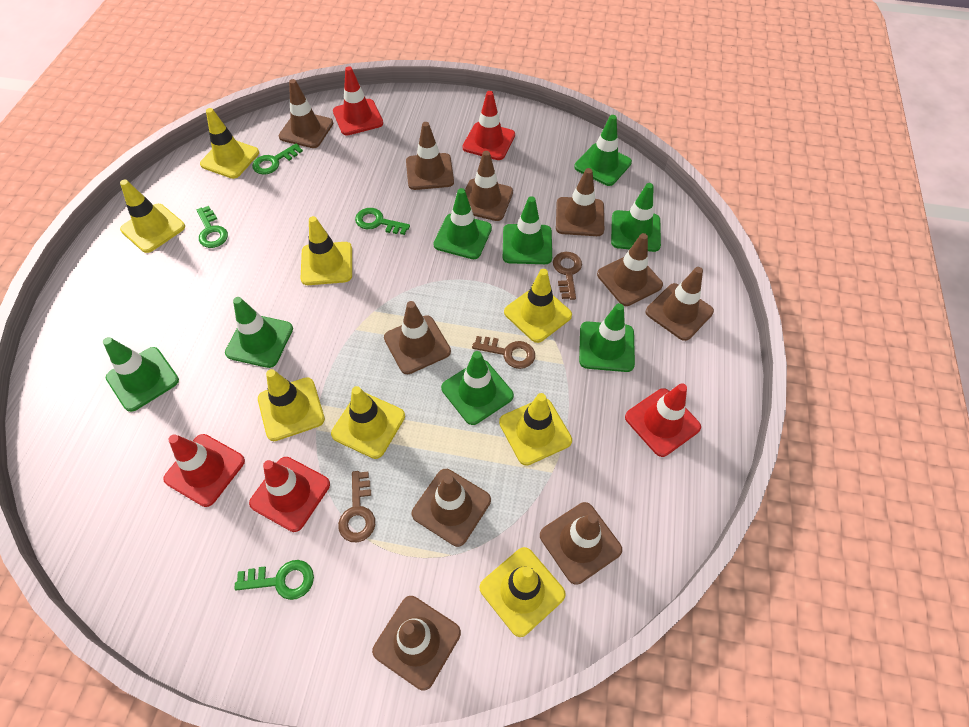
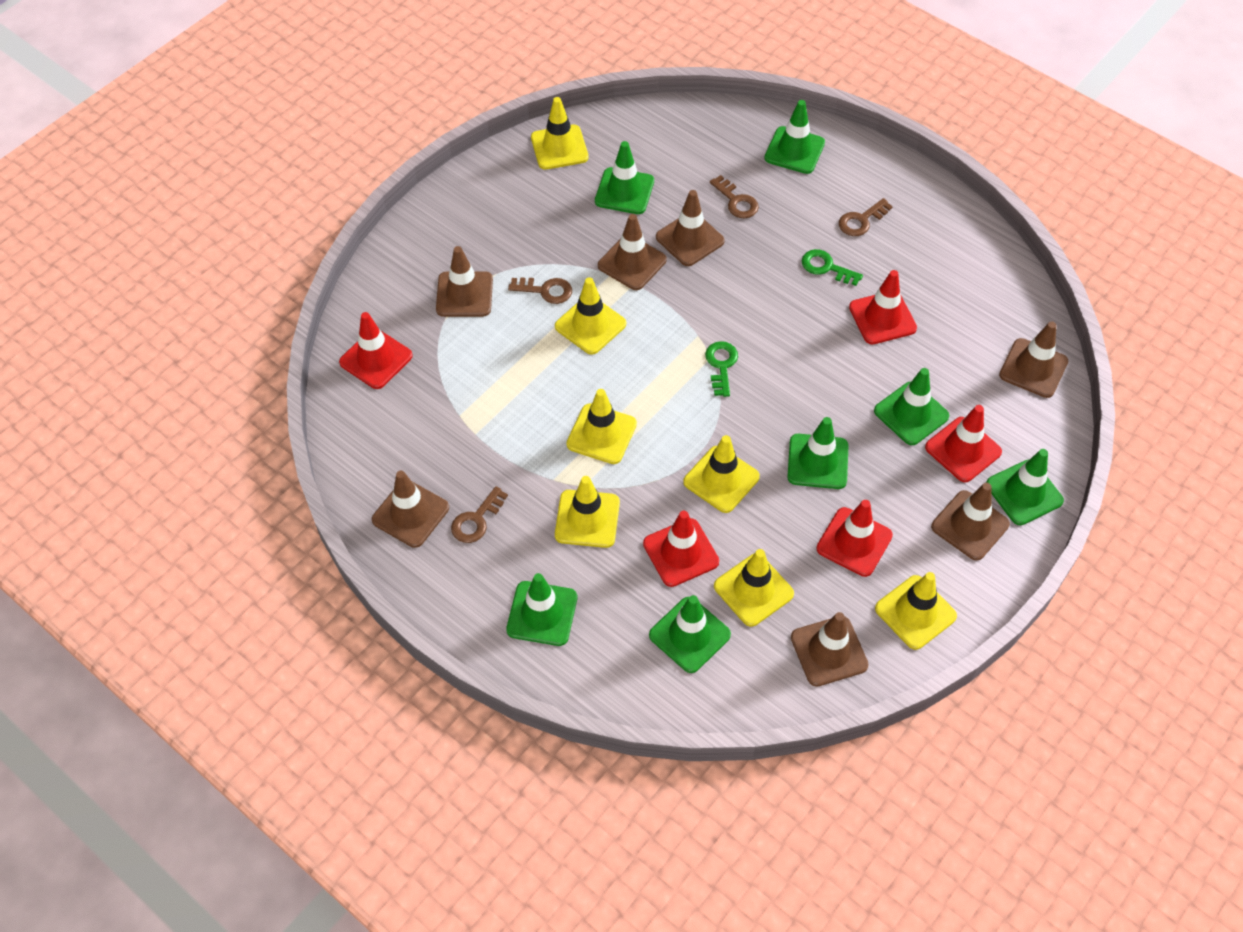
brown key: [338,471,375,542] [472,336,535,369] [553,252,582,300] = 3 -> [451,486,508,543] [508,277,572,304] [710,175,759,218] [839,198,893,236] = 4
brown traffic cone: [279,79,333,148] [372,596,461,691] [384,301,451,374] [406,122,454,190] [412,469,491,547] [465,151,513,221] [540,502,622,585] [556,168,604,236] [597,233,663,306] [646,267,714,341] = 10 -> [372,471,449,548] [436,246,493,317] [598,214,667,290] [656,190,725,266] [791,612,869,687] [931,483,1010,560] [999,321,1068,398] = 7
green key: [196,206,228,248] [234,560,314,600] [252,143,303,175] [355,208,410,235] = 4 -> [705,341,738,397] [802,249,863,286] = 2
green traffic cone: [103,337,179,412] [225,297,293,368] [433,188,492,259] [441,351,514,425] [503,196,552,264] [574,115,632,186] [579,303,635,372] [611,183,661,252] = 8 -> [506,573,577,646] [595,141,654,214] [649,595,731,673] [764,100,825,174] [788,417,849,489] [874,368,949,445] [986,449,1064,525] = 7
yellow traffic cone: [120,179,185,253] [200,108,259,179] [258,369,325,441] [300,216,352,285] [331,386,405,459] [480,547,566,637] [499,393,572,466] [504,269,572,343] = 8 -> [531,97,589,170] [555,277,626,355] [555,476,620,548] [566,389,637,464] [683,435,760,513] [714,549,794,627] [875,572,957,650] = 7

